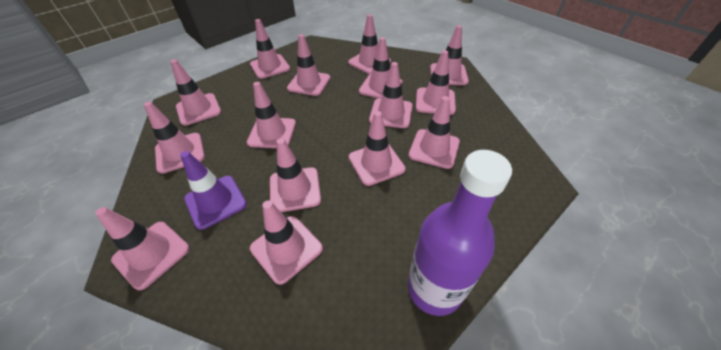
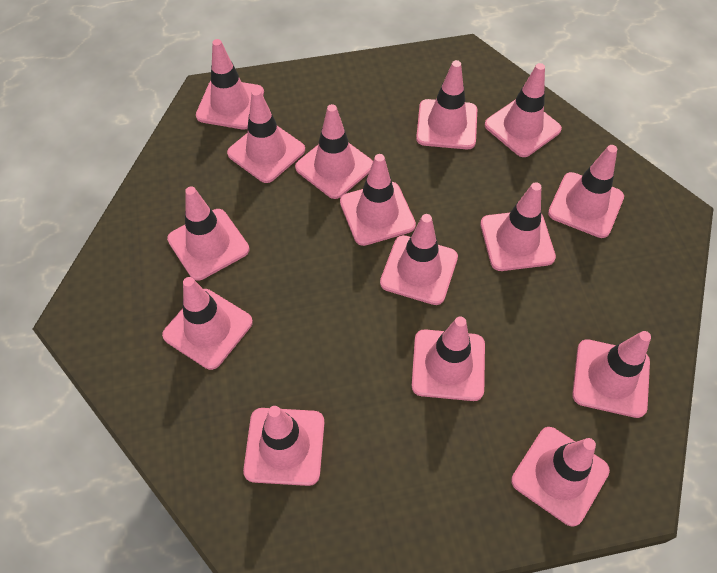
purple bottle: [408,150,512,316] = 1 -> none = 0
purple traffic cone: [180,151,247,230] = 1 -> none = 0

